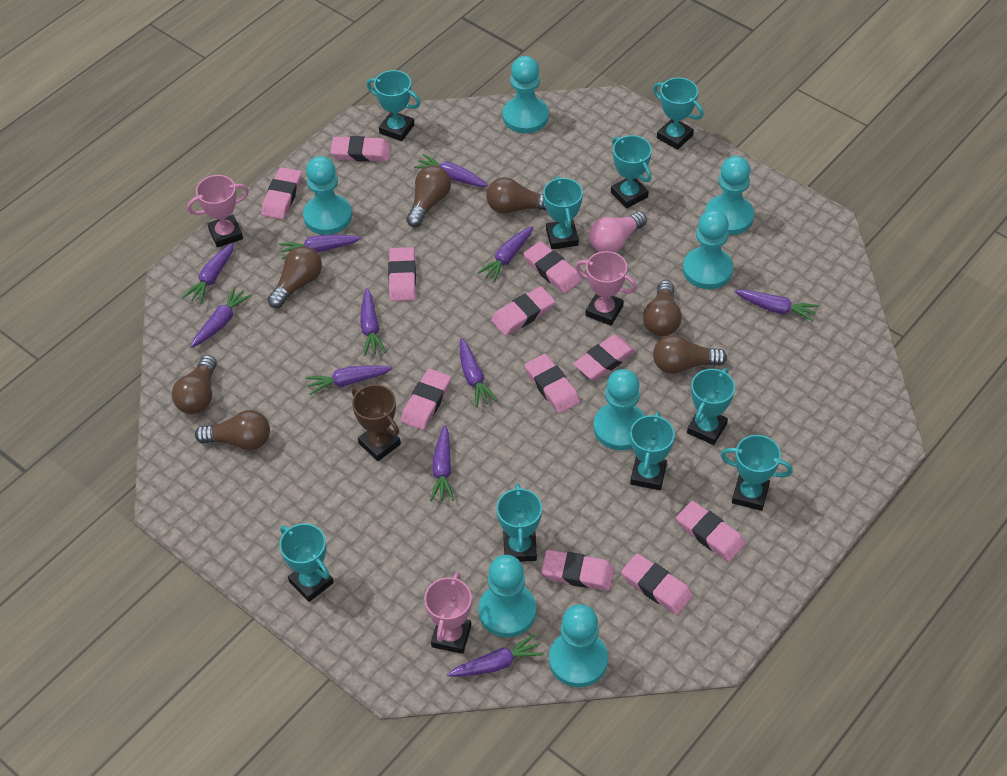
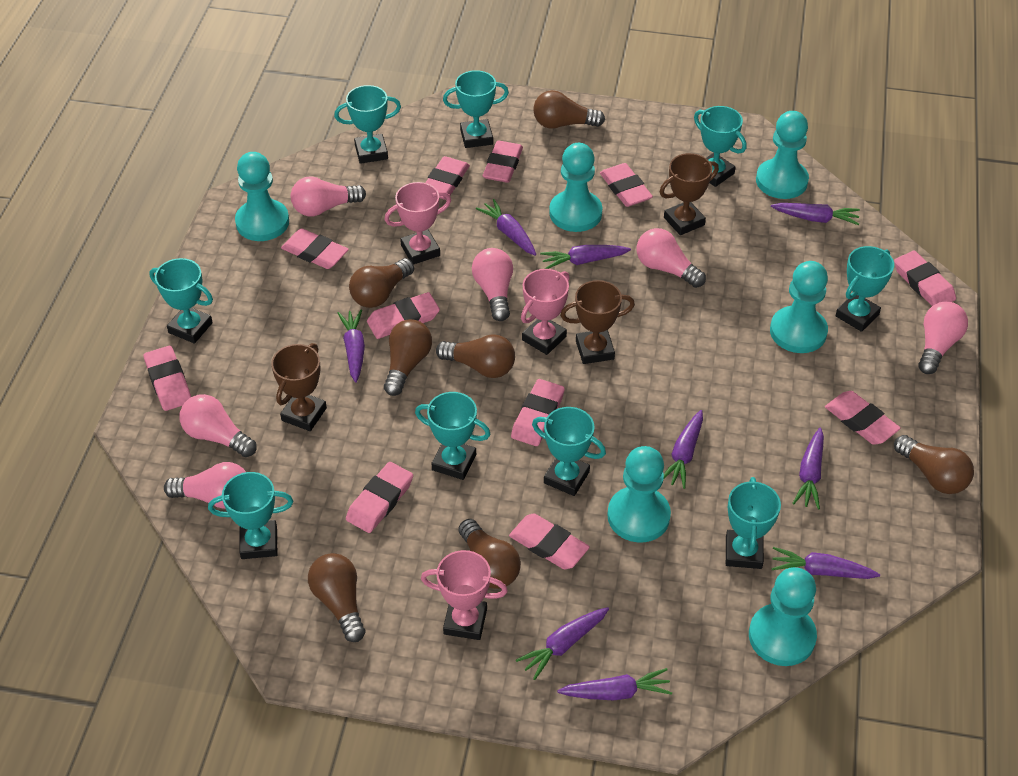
brown trophy: [352,384,401,461] = 1 -> [271,343,327,431] [560,280,635,364] [660,153,719,235] = 3
pink light bulb: [589,212,647,252] = 1 -> [164,462,246,509] [180,394,257,457] [291,176,366,216] [472,248,513,321] [637,228,706,288] [918,302,968,374] = 6
purple carrot: [182,243,234,304] [191,287,252,348] [279,235,361,260] [305,365,393,395] [360,288,386,356] [414,154,488,187] [430,425,454,501] [447,634,544,677] [460,338,498,407] [477,226,533,283] [734,289,819,322] = 11 -> [338,310,365,383] [476,199,536,256] [516,607,609,680] [540,245,631,269] [557,668,672,701] [664,410,703,489] [771,203,860,225] [771,547,880,579] [793,427,824,509] = 9
turquoise pawn: [303,156,352,235] [478,555,536,637] [503,56,549,133] [549,604,608,687] [593,369,645,450] [683,209,733,289] [705,156,754,235] = 7 -> [235,152,289,241] [549,143,602,232] [607,446,671,543] [749,567,817,666] [756,111,809,199] [770,261,828,353] = 6

